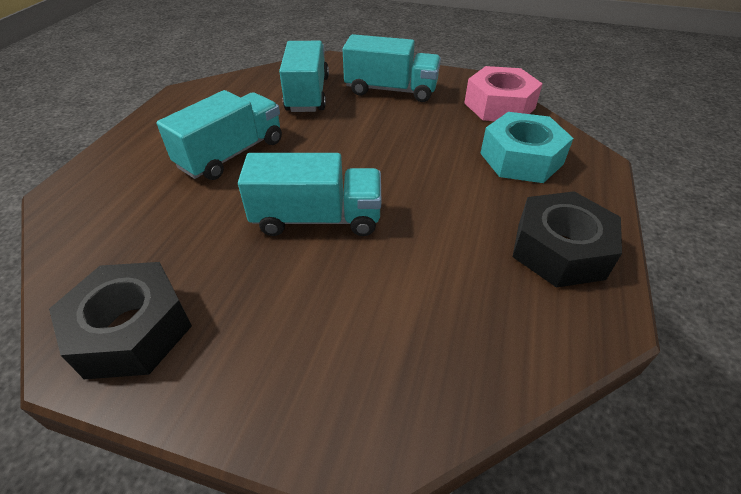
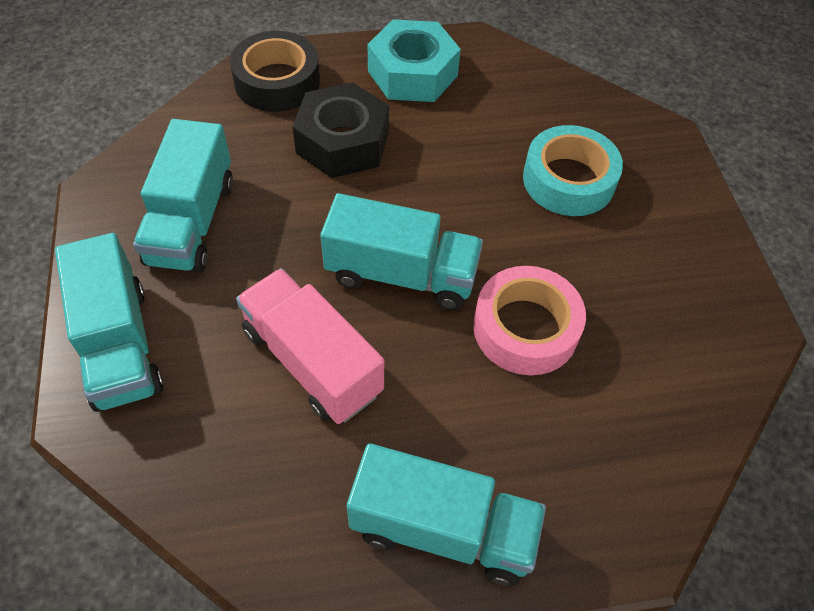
black nut: [49,262,192,379] [513,191,622,288] = 2 -> [293,82,389,178] = 1
black tape: none = 0 -> [230,31,320,112] = 1
pink nut: [464,66,543,121] = 1 -> none = 0
pink tape: none = 0 -> [473,266,586,375] = 1
pink truck: none = 0 -> [236,268,384,424] = 1
turquoise tape: none = 0 -> [523,125,623,216] = 1

